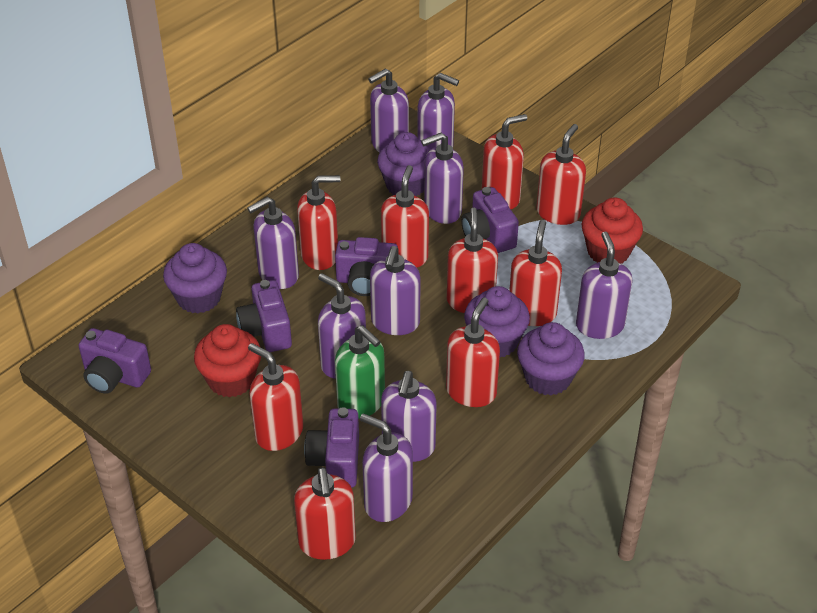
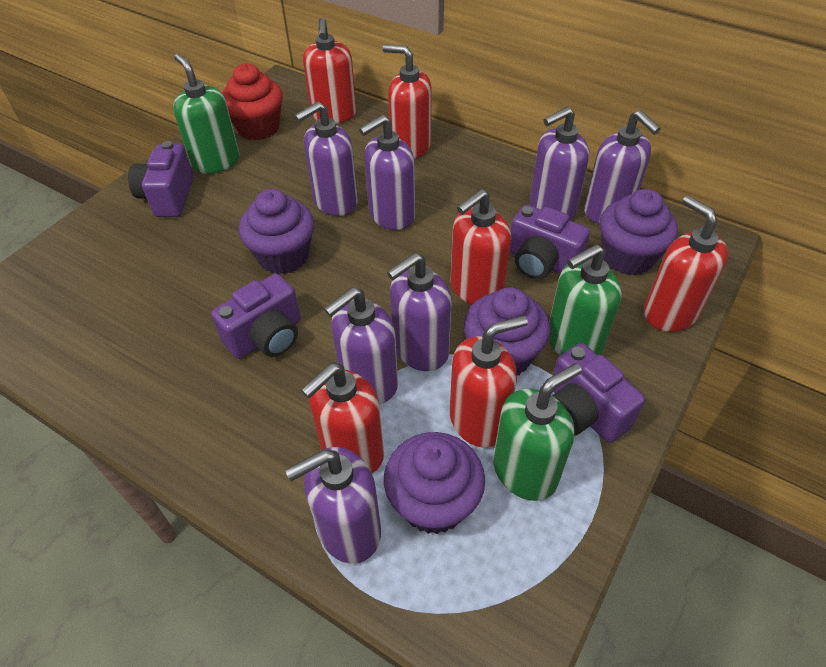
green soap dispenser: [335,325,385,419] = 1 -> [173,53,239,174] [493,363,582,501] [549,244,622,355] = 3
purple camera: [79,328,151,394] [236,280,292,352] [304,407,359,488] [335,237,398,296] [461,187,519,253] = 5 -> [128,141,194,217] [211,274,301,359] [510,205,590,279] [552,343,645,443] = 4
purple soap dispenser: [247,197,299,289] [318,273,366,379] [360,413,413,522] [368,68,409,153] [370,246,421,335] [381,371,437,462] [417,73,459,149] [421,133,464,224] [576,232,632,339] = 9 -> [285,447,381,564] [295,101,358,216] [324,287,398,404] [359,115,415,230] [387,253,452,371] [530,107,589,220] [584,110,661,224] = 7
red cupcake: [194,324,261,398] [582,197,643,264] = 2 -> [222,63,283,140] = 1
red soap dispenser: [248,343,303,451] [294,467,356,560] [297,175,340,270] [381,165,429,267] [446,298,500,407] [447,208,498,313] [482,114,527,209] [509,220,562,326] [536,124,586,225] = 9 -> [301,363,384,473] [303,18,357,123] [383,44,432,159] [450,315,528,447] [451,189,511,305] [644,196,728,332] = 6

